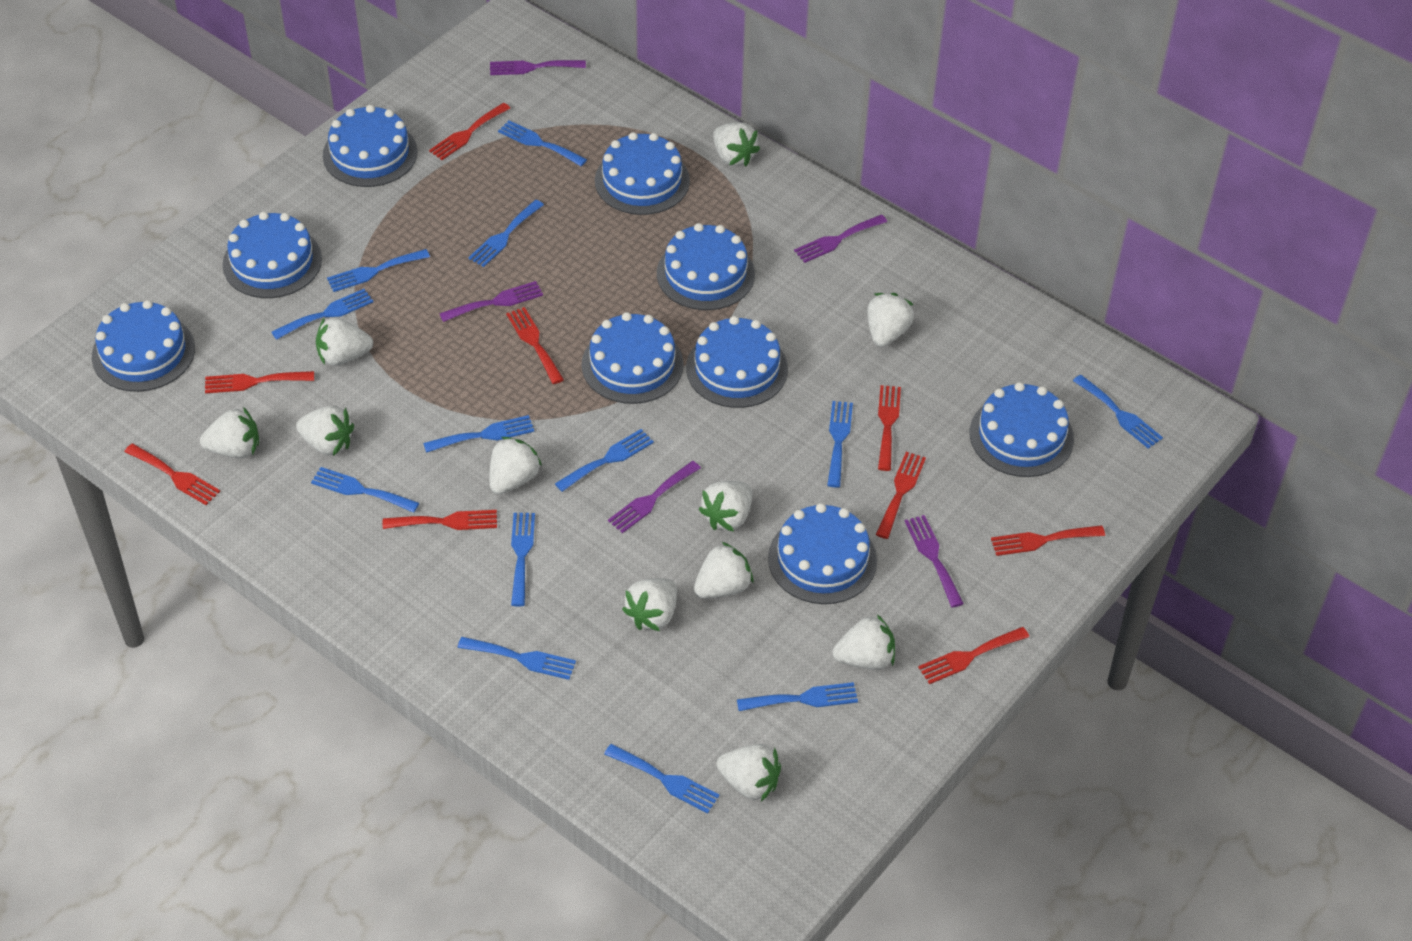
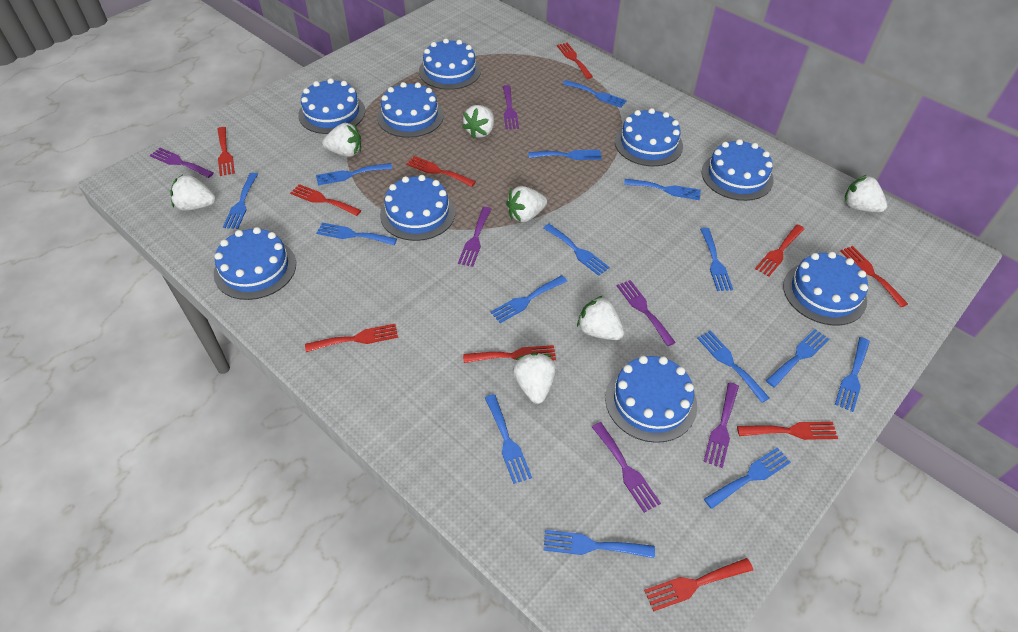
blue fork: [271,289,373,340] [311,467,419,513] [327,249,430,292] [423,415,534,453] [458,637,576,680] [468,200,544,267] [498,120,587,166] [511,513,535,606] [555,429,654,492] [604,744,719,813] [737,682,858,711] [827,401,853,488] [1073,375,1163,449] = 13 -> [223,173,258,229] [316,163,392,185] [316,223,397,245] [485,394,532,484] [491,275,567,323] [528,150,602,160] [543,224,610,276] [544,530,655,558] [563,80,627,108] [624,179,701,200] [697,331,769,403] [700,228,733,291] [704,447,791,509] [766,329,829,387] [835,337,870,412] = 15
purple fork: [439,281,543,322] [490,60,586,75] [608,461,701,533] [794,214,887,263] [905,515,964,608] = 5 -> [150,148,214,178] [458,207,491,267] [503,85,519,129] [592,422,661,513] [617,280,676,346] [703,382,739,468] = 6
red fork: [124,444,220,505] [205,371,314,393] [383,510,497,530] [429,103,510,160] [506,307,564,384] [876,452,926,539] [878,385,901,471] [918,627,1029,684] [991,525,1105,556] = 9 -> [218,127,235,176] [290,184,361,216] [305,324,398,352] [406,156,476,187] [463,345,556,363] [557,43,593,79] [644,558,753,612] [737,422,838,440] [755,225,804,276] [841,246,908,307] = 10
white strawberry: [200,407,259,458] [296,406,354,456] [316,317,373,366] [489,437,542,494] [622,578,677,631] [694,542,753,599] [698,481,752,532] [713,122,760,166] [717,744,781,802] [833,614,895,670] [867,293,914,347] = 11 -> [170,174,216,210] [322,123,361,157] [462,105,494,139] [506,186,547,222] [513,353,556,404] [577,296,624,340] [845,175,887,212] = 7

